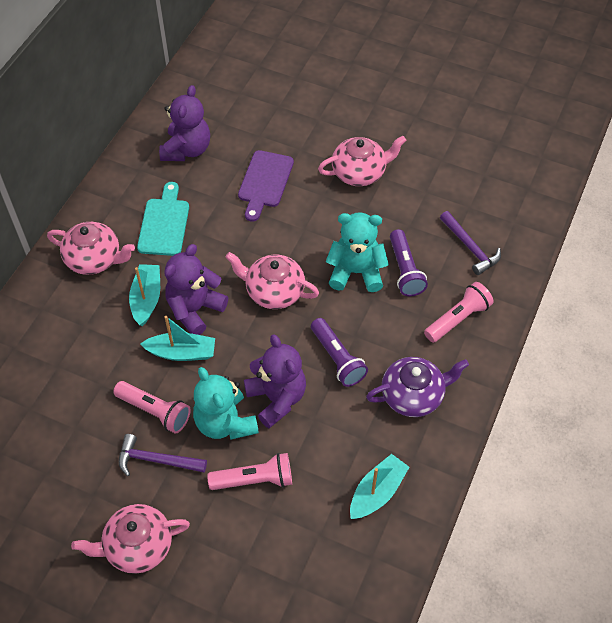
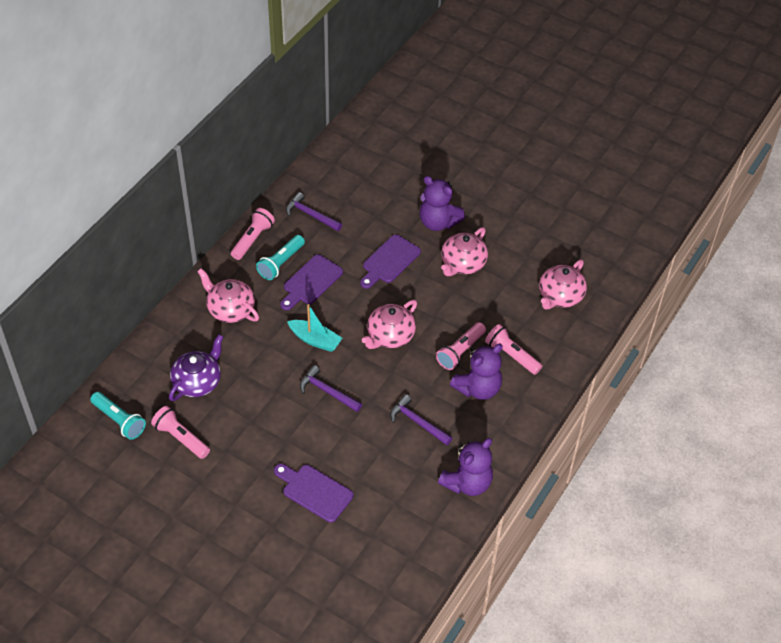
pink flashlight: [113,381,191,433] [207,453,292,490] [424,282,494,343] = 3 -> [151,406,210,459] [231,208,275,260] [436,322,486,370] [485,324,542,375] = 4
purple cutting board: [238,150,294,222] = 1 -> [274,464,353,522] [280,254,343,310] [360,234,421,289] = 3
purple flashlight: [311,318,368,387] [390,229,428,296] = 2 -> none = 0
purple hammer: [119,434,207,476] [440,211,501,275] = 2 -> [286,192,342,231] [300,365,362,412] [390,394,452,445] = 3
turquoise boat: [129,264,160,326] [140,316,215,361] [350,454,409,519] = 3 -> [287,304,342,352] = 1
turquoise cutting board: [137,182,189,256] = 1 -> none = 0
turquoise flashlight: none = 0 -> [90,392,146,440] [256,235,305,280] = 2
turquoise teddy bear: [193,367,259,440] [326,212,389,292] = 2 -> none = 0

